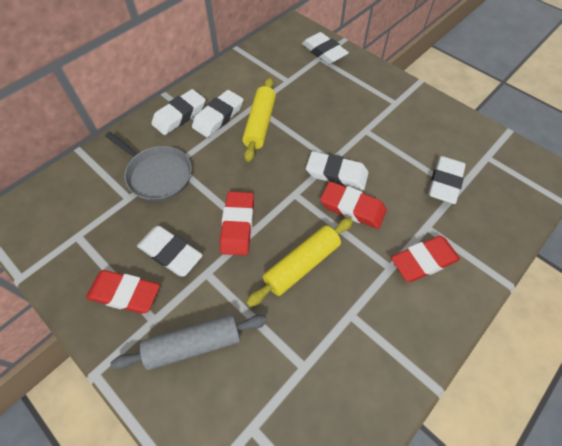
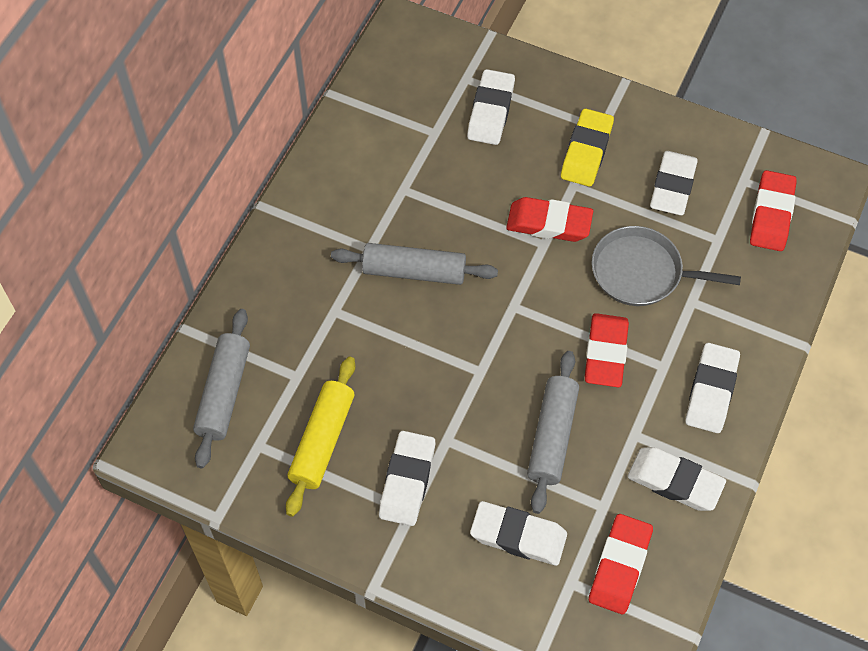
grey rolling pin: [111,314,268,370] = 1 -> [193,309,250,468] [331,243,498,285] [527,351,579,514] = 3
yellow eraser: none = 0 -> [561,109,614,187] = 1
yellow rolling pin: [242,78,276,162] [246,218,353,307] = 2 -> [286,357,355,517] = 1

